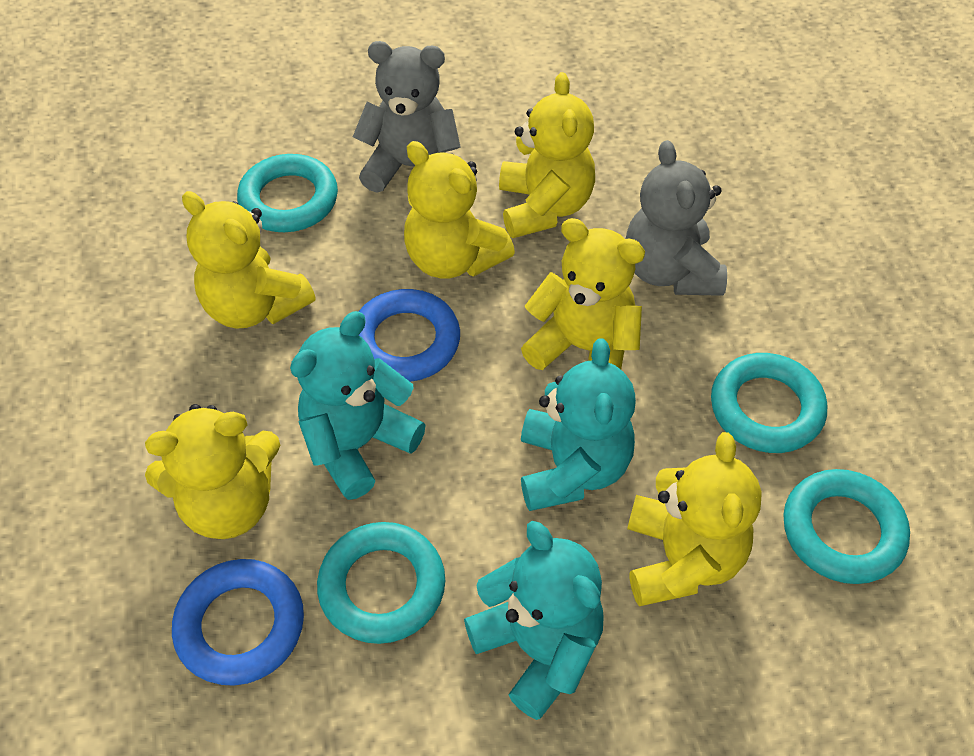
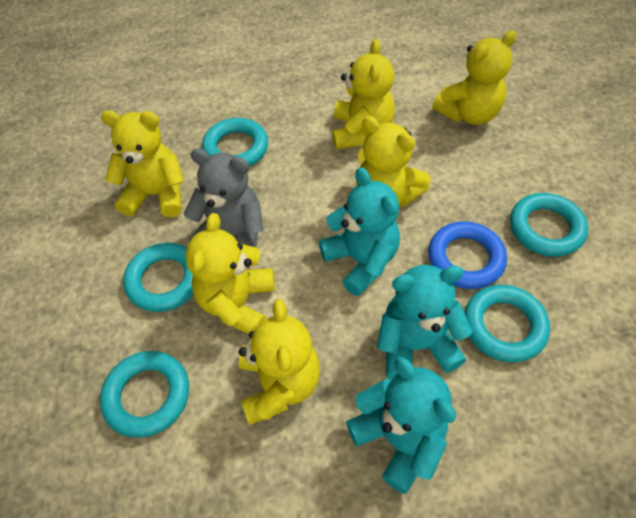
blue ring: [172,559,304,686] [358,289,460,382] = 2 -> [428,221,507,289] = 1
grey teddy bear: [353,41,461,193] [626,140,727,296] = 2 -> [184,148,263,247] = 1
turquoise ring: [237,154,338,232] [317,522,445,644] [711,353,827,453] [783,469,910,584] = 4 -> [100,351,189,438] [123,243,193,312] [202,118,268,166] [464,285,550,362] [510,193,588,257] = 5

